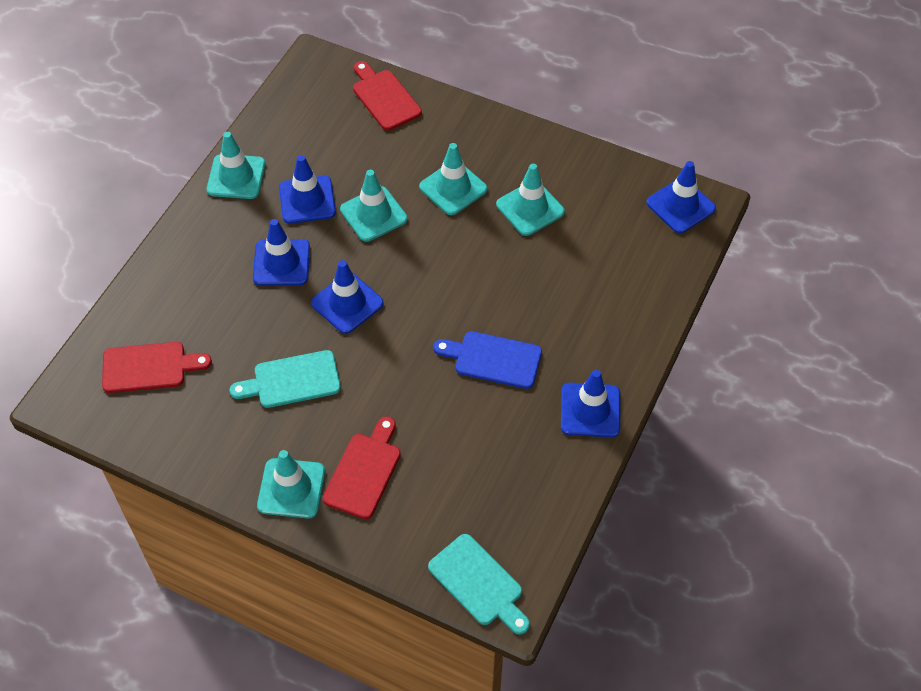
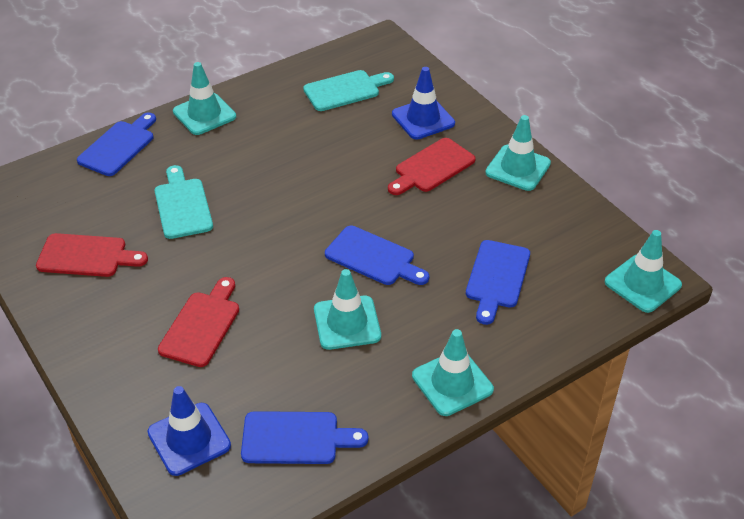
blue cutting board: [433,331,542,389] = 1 -> [77,113,156,176] [241,411,368,464] [325,226,429,285] [466,240,530,325] = 4
blue traffic cone: [253,219,310,286] [279,155,336,224] [311,260,384,334] [561,370,620,437] [647,161,716,233] = 5 -> [147,386,231,476] [392,67,455,139] = 2

